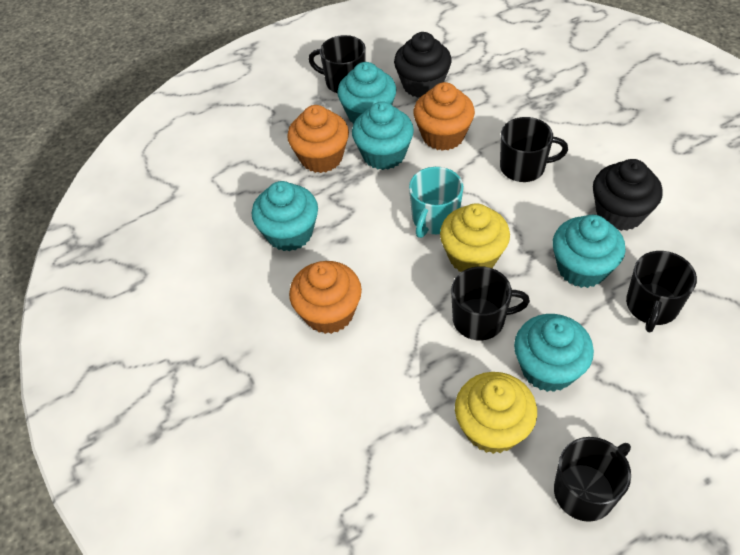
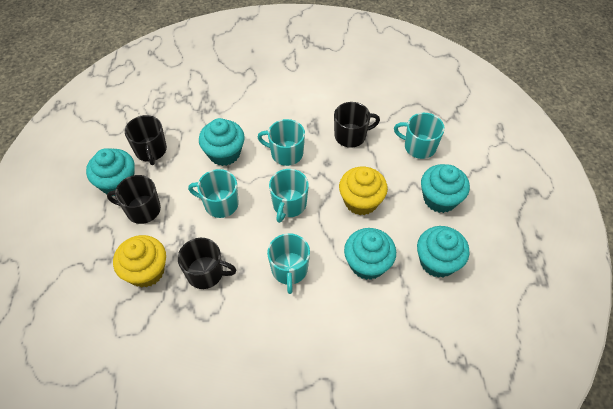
black cupcake: [394,32,451,98] [593,159,663,231] = 2 -> none = 0
black mug: [309,35,366,93] [451,266,530,340] [500,117,568,182] [554,437,631,522] [626,251,697,332] = 5 -> [107,175,161,224] [125,115,167,165] [178,238,236,289] [334,102,380,148] = 4
orange cupcake: [287,105,349,173] [289,261,362,334] [413,82,475,151] = 3 -> none = 0
turquoise mug: [409,167,463,238] = 1 -> [188,169,239,218] [257,119,305,166] [267,233,310,294] [269,169,309,223] [394,113,445,159] = 5

